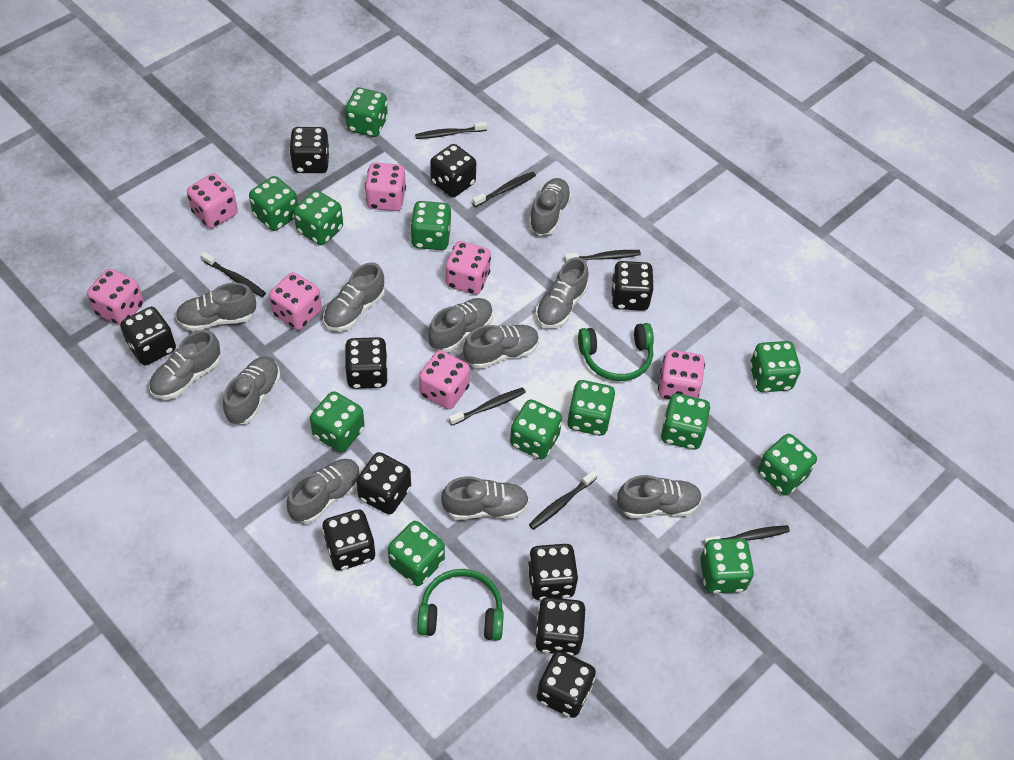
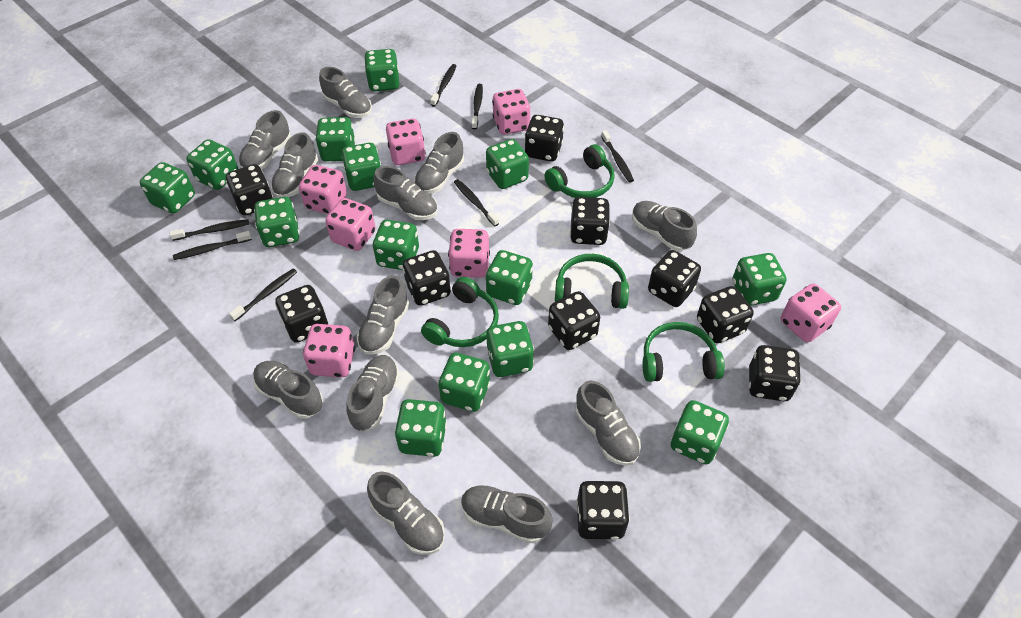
green dice: [249,176,298,231] [294,190,343,245] [310,391,365,452] [345,88,388,137] [388,521,445,586] [410,201,451,250] [510,400,562,460] [567,380,616,436] [661,394,711,450] [700,538,754,593] [750,341,801,392] [758,434,817,495] = 12 -> [140,162,195,214] [186,139,238,190] [254,197,300,247] [315,117,356,161] [342,143,381,191] [364,49,400,91] [373,220,419,270] [394,399,447,457] [438,353,490,412] [486,139,529,189] [486,250,533,305] [486,321,534,377] [671,400,729,465] [732,253,786,306] = 14
green headphones: [417,569,504,641] [578,323,654,381] = 2 -> [421,277,499,347] [544,144,615,198] [555,254,629,309] [642,322,725,382] = 4
grey shoe: [149,330,221,399] [176,283,256,331] [223,356,280,424] [286,459,361,523] [323,263,385,331] [428,298,493,352] [441,476,529,520] [463,325,539,369] [529,178,572,235] [536,257,588,328] [617,475,702,518] = 11 -> [239,110,291,169] [253,361,323,419] [271,133,318,198] [319,67,372,118] [346,355,400,431] [357,275,410,355] [367,471,445,555] [374,166,438,220] [414,132,464,194] [461,485,553,543] [575,380,641,466] [632,201,697,251] = 12

